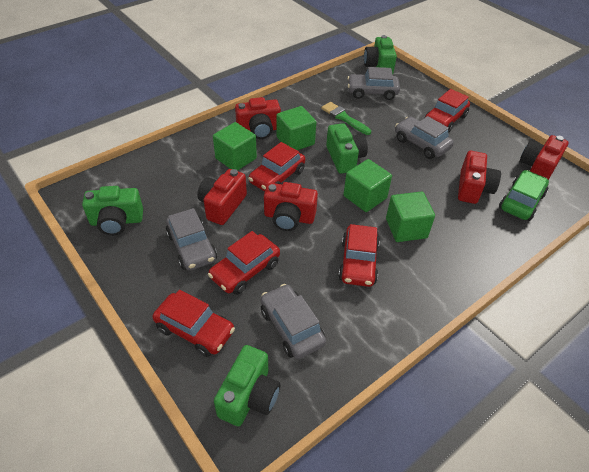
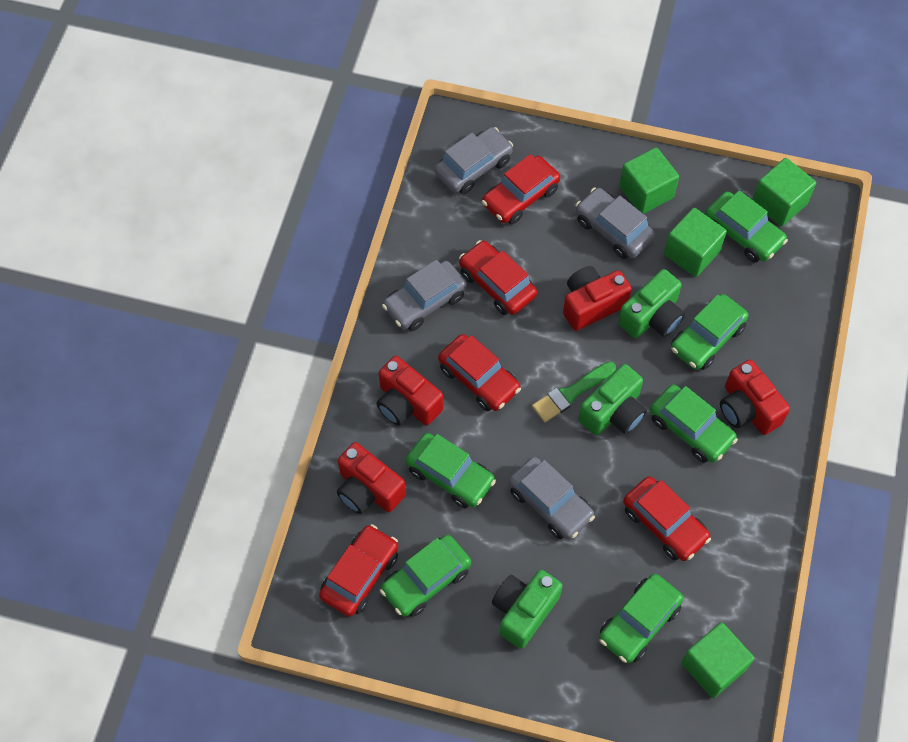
green camera: [82,186,143,235] [214,345,281,426] [326,123,368,174] [364,35,397,75] = 4 -> [492,570,562,649] [578,364,647,435] [618,269,685,338] = 3
green car: [499,170,549,221] = 1 -> [380,535,471,617] [406,433,496,509] [599,574,683,663] [650,384,738,463] [671,294,748,370] [705,190,788,262] = 6
red camera: [197,169,247,225] [235,97,281,139] [264,182,318,231] [458,151,501,204] [520,135,569,180] = 5 -> [337,442,406,514] [377,356,443,426] [563,266,632,331] [720,360,790,435] = 4

